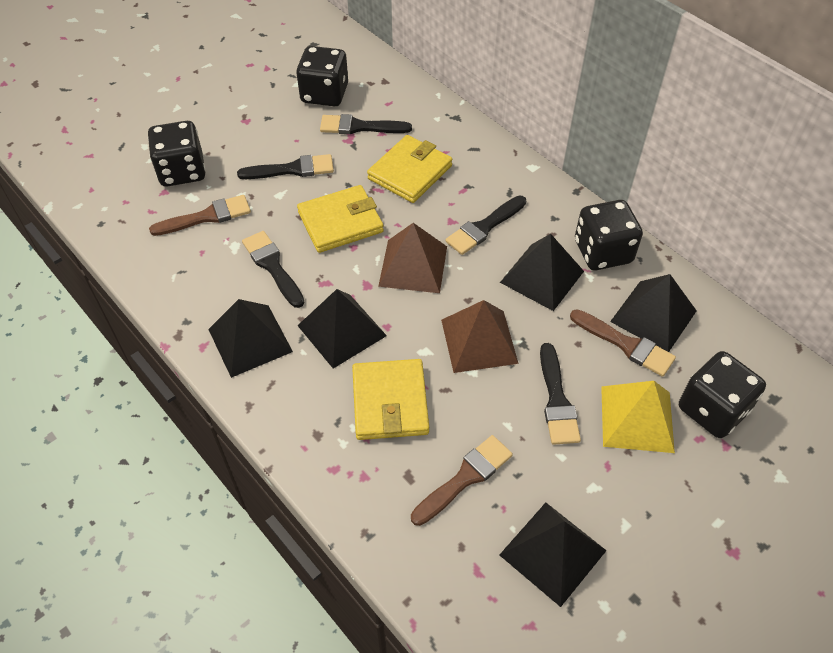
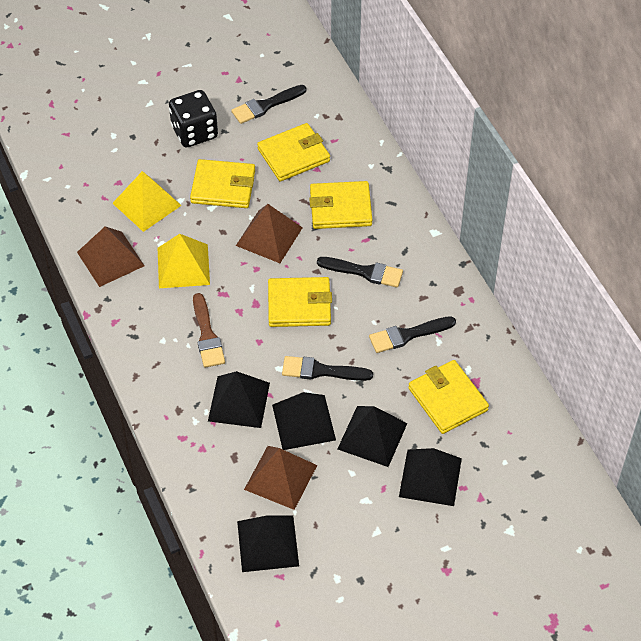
black brush: [237,154,334,179] [242,231,305,308] [320,114,412,134] [445,196,526,255] [540,343,581,445] = 5 -> [231,85,307,124] [282,356,373,381] [317,257,403,287] [369,316,456,353] = 4
black dice: [148,121,206,187] [296,46,348,106] [575,200,643,270] [679,351,766,438] = 4 -> [169,90,218,147] = 1
brown brush: [149,195,251,236] [411,435,513,526] [570,309,676,377] = 3 -> [193,293,225,368] = 1
brown pyramid: [378,223,447,293] [441,300,519,373] = 2 -> [77,226,145,287] [236,204,303,263] [244,446,317,510] = 3
yellow pyramid: [601,381,675,453] = 1 -> [112,171,182,232] [158,234,210,288] = 2
yellow wallet: [297,185,384,253] [352,359,429,440] [367,135,452,203] = 3 -> [190,159,255,208] [257,123,330,181] [268,277,332,327] [309,181,372,229] [408,360,489,434] = 5

